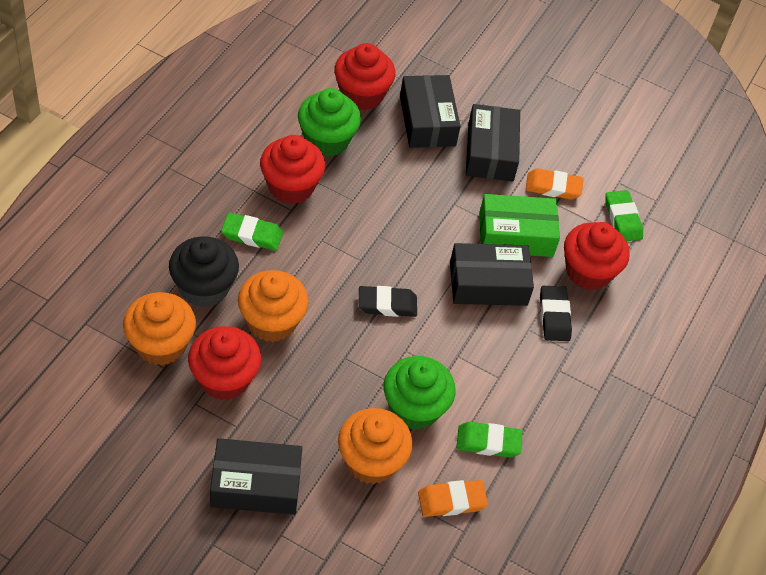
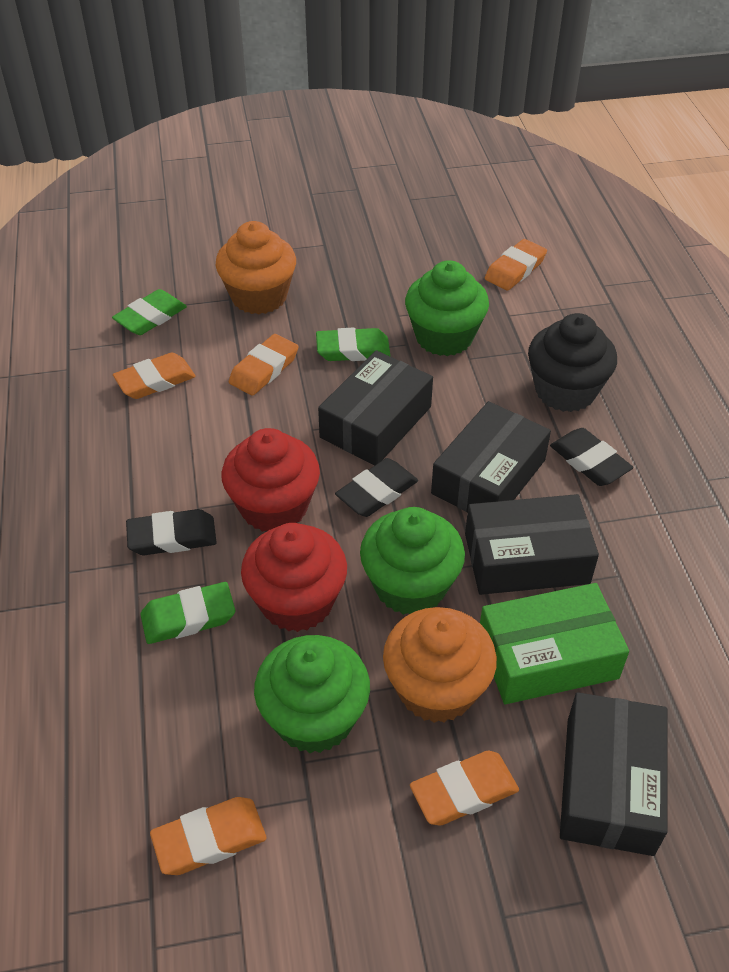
black eraser: [358,286,417,317] [540,286,572,341] = 2 -> [126,509,217,555] [335,458,418,517] [550,428,633,486] = 3
green cupcake: [298,88,361,156] [384,356,456,430] = 2 -> [254,635,370,753] [360,507,465,615] [405,260,489,356] = 3
orange cupcake: [123,292,196,366] [238,270,309,342] [338,408,413,484] = 3 -> [215,221,296,315] [383,607,497,723] = 2
orange eraser: [418,480,488,517] [526,168,584,200] = 2 -> [113,353,196,399] [150,797,267,875] [229,334,299,396] [410,751,519,826] [485,239,547,290] = 5
red cupcake: [188,326,261,400] [260,135,325,204] [334,43,396,110] [564,222,630,290] = 4 -> [222,428,320,532] [241,523,347,632] = 2

